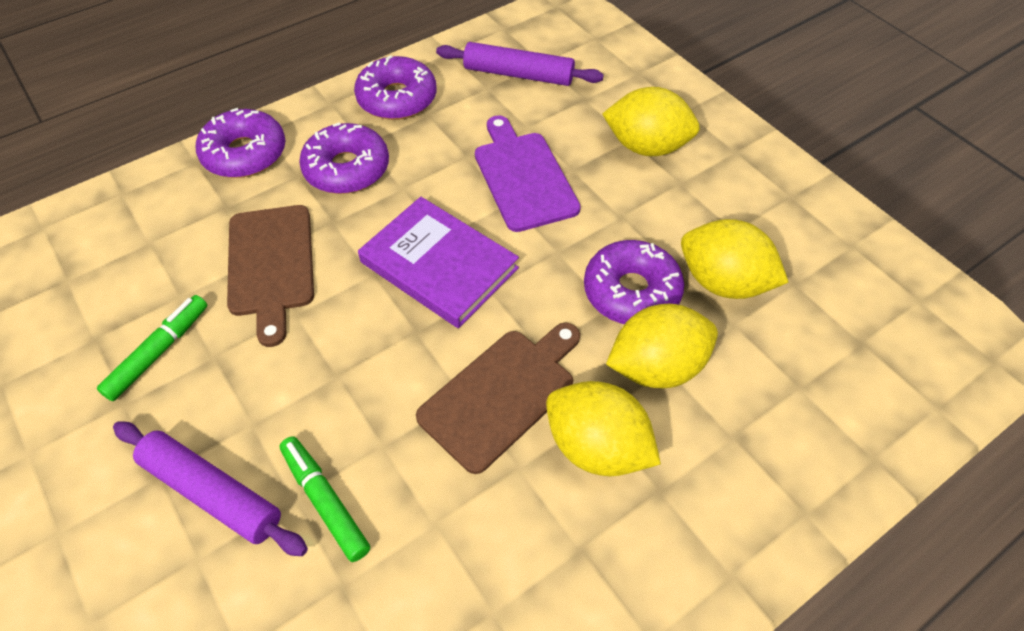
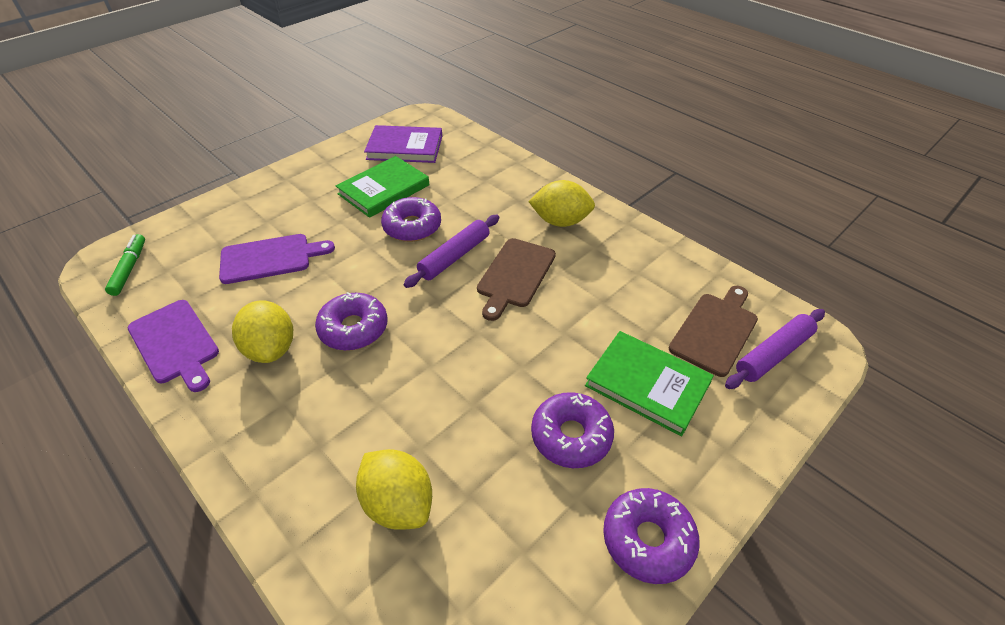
green book: none = 0 -> [336,156,429,218] [585,331,714,437] = 2
green marker: [97,295,208,401] [280,436,370,562] = 2 -> [105,234,145,296] = 1
purple cutting board: [475,116,581,232] = 1 -> [128,300,219,392] [219,234,335,284] = 2
yellow lemon: [546,381,661,476] [602,87,700,156] [606,304,718,388] [681,219,789,299] = 4 -> [232,300,293,363] [356,449,432,530] [528,180,595,227] = 3

